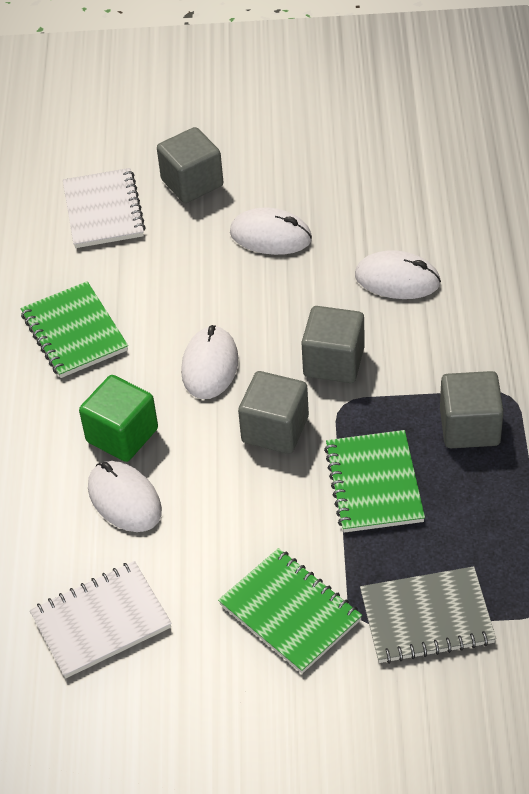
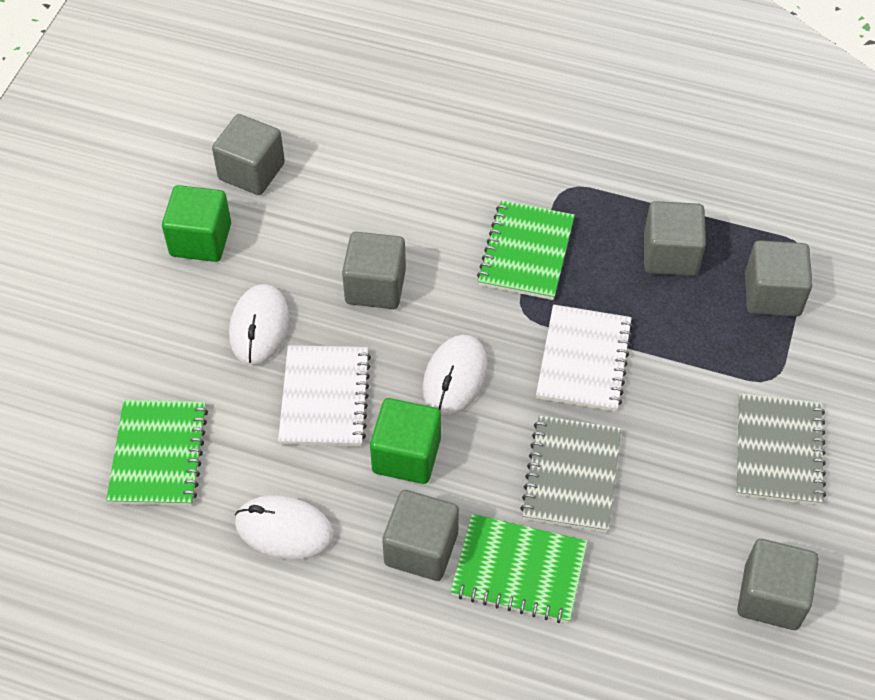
green cube: [79,375,158,462] = 1 -> [162,185,231,262] [370,398,441,484] = 2
grey cube: [157,127,223,203] [238,371,309,454] [301,306,365,383] [440,371,504,448] = 4 -> [212,114,285,195] [342,232,406,309] [382,490,459,581] [644,201,706,276] [737,539,819,630] [745,240,813,317] = 6
grey notebook: [360,566,496,664] = 1 -> [520,416,621,533] [736,393,826,506] = 2
white mouse: [88,461,162,532] [181,325,238,399] [230,208,312,255] [355,250,441,299] = 4 -> [229,284,289,365] [235,495,334,560] [422,335,488,416] = 3

